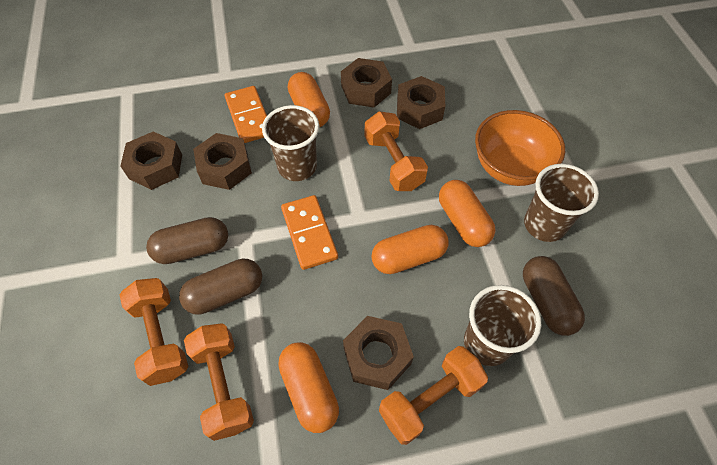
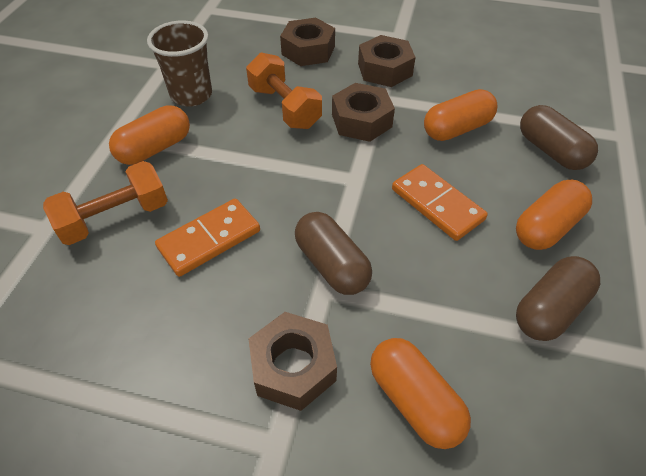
brown cup: [262,105,319,181] [464,285,541,366] [524,164,599,242] = 3 -> [147,20,212,107] = 1
brown nut: [120,131,182,190] [193,133,252,190] [341,58,392,108] [343,316,414,390] [397,76,445,129] = 5 -> [248,312,337,411] [280,18,335,66] [332,83,395,142] [358,35,416,87] = 4
orange bowl: [475,110,565,186] = 1 -> none = 0
orange dumbbell: [119,278,189,386] [184,323,254,441] [365,111,428,191] [379,346,488,445] = 4 -> [43,161,168,245] [246,52,322,129] = 2

